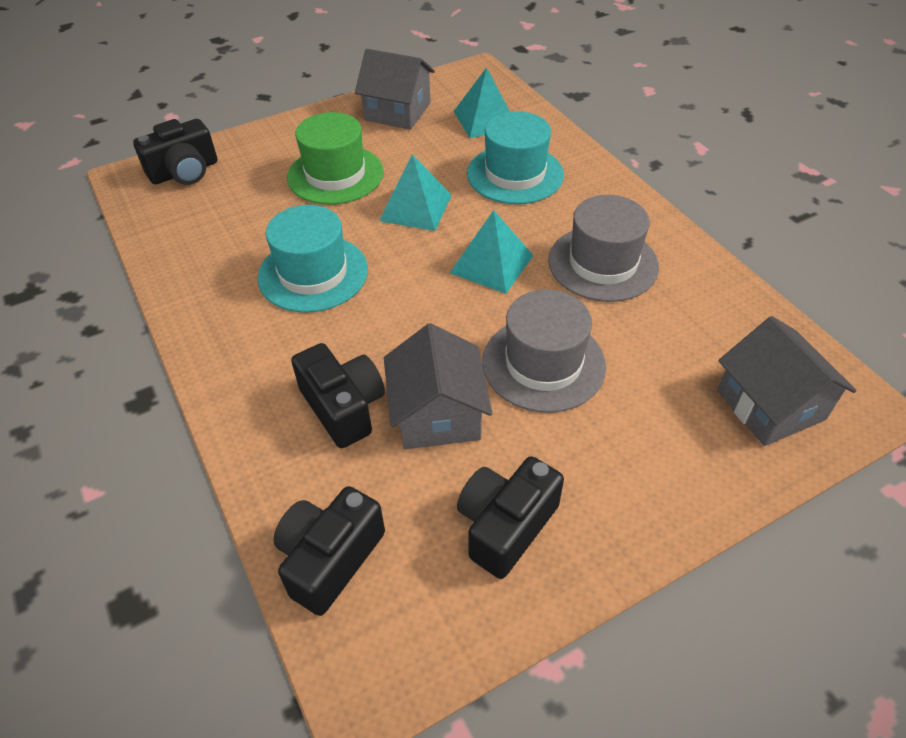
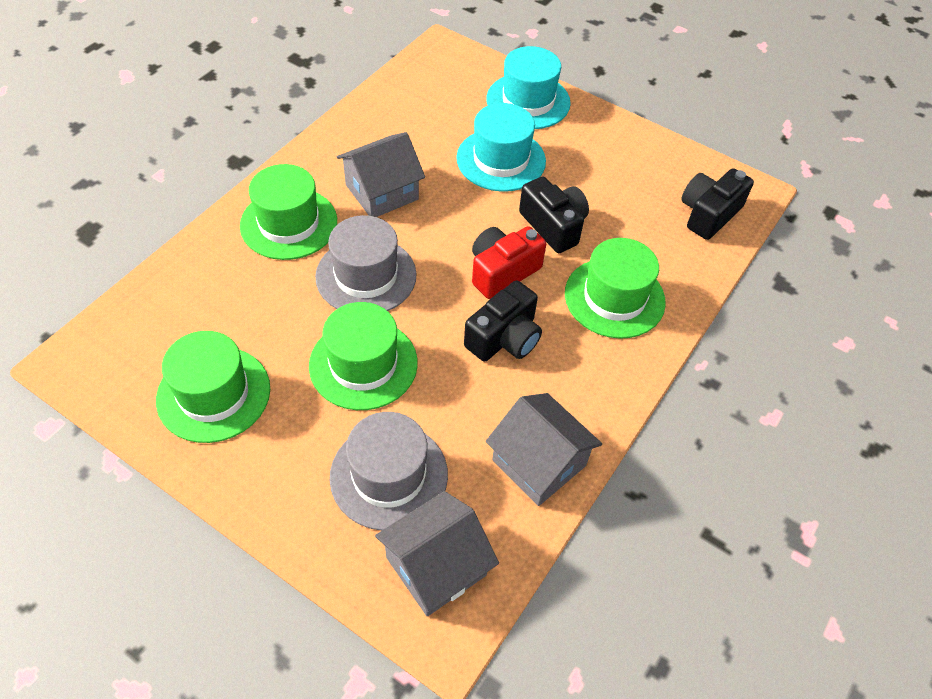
black camera: [133,119,217,185] [273,486,385,616] [291,343,385,448] [457,456,564,579] = 4 -> [464,280,542,362] [519,176,589,253] [681,168,754,240] = 3
green hat: [287,112,384,205] = 1 -> [156,331,270,443] [240,164,337,260] [309,302,418,410] [565,238,666,339] = 4
red camera: none = 0 -> [472,226,546,299] = 1
turquoise pyramid: [379,154,452,231] [450,210,534,294] [454,67,510,138] = 3 -> none = 0

